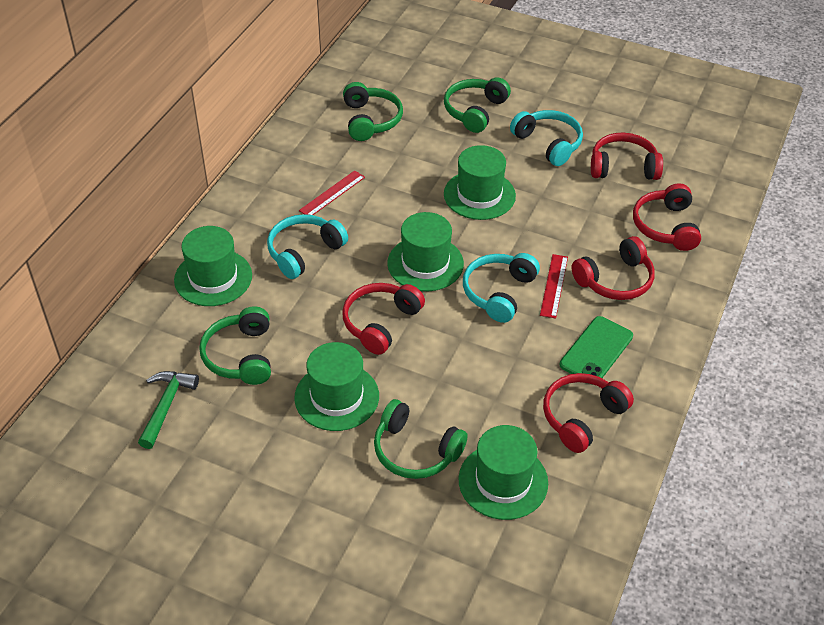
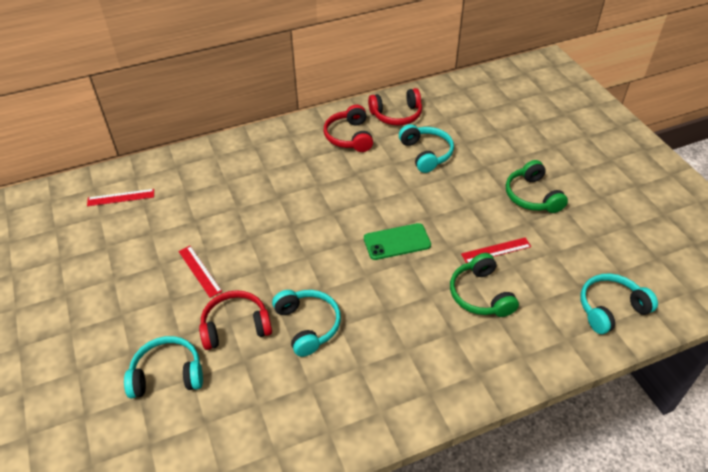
green hammer: [138,371,199,449] = 1 -> none = 0
green hat: [174,226,252,306] [294,342,379,431] [387,212,464,291] [444,145,516,220] [458,425,548,520] = 5 -> none = 0
green headphones: [199,306,271,385] [343,82,403,141] [374,399,468,479] [444,77,511,133] = 4 -> [450,253,519,317] [506,160,568,213] = 2
red headphones: [342,283,425,355] [543,373,634,453] [572,236,655,300] [591,133,663,180] [633,183,701,251] = 5 -> [199,290,272,350] [324,105,373,152] [368,88,422,126] = 3
red ruler: [299,170,365,215] [540,254,568,319] = 2 -> [87,189,154,206] [178,246,222,298] [461,237,531,263] = 3
turquoise headphones: [267,214,348,279] [463,253,540,323] [510,110,583,166] = 3 -> [124,336,203,399] [272,290,341,357] [399,124,454,173] [580,273,658,334] = 4

